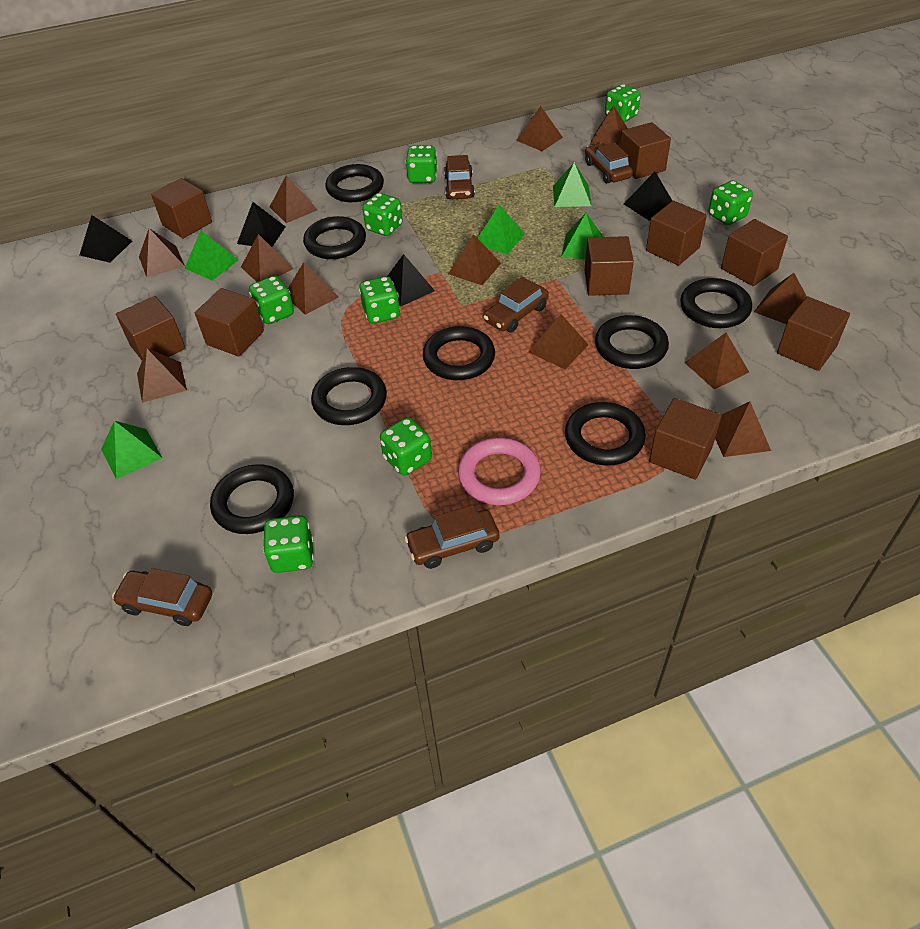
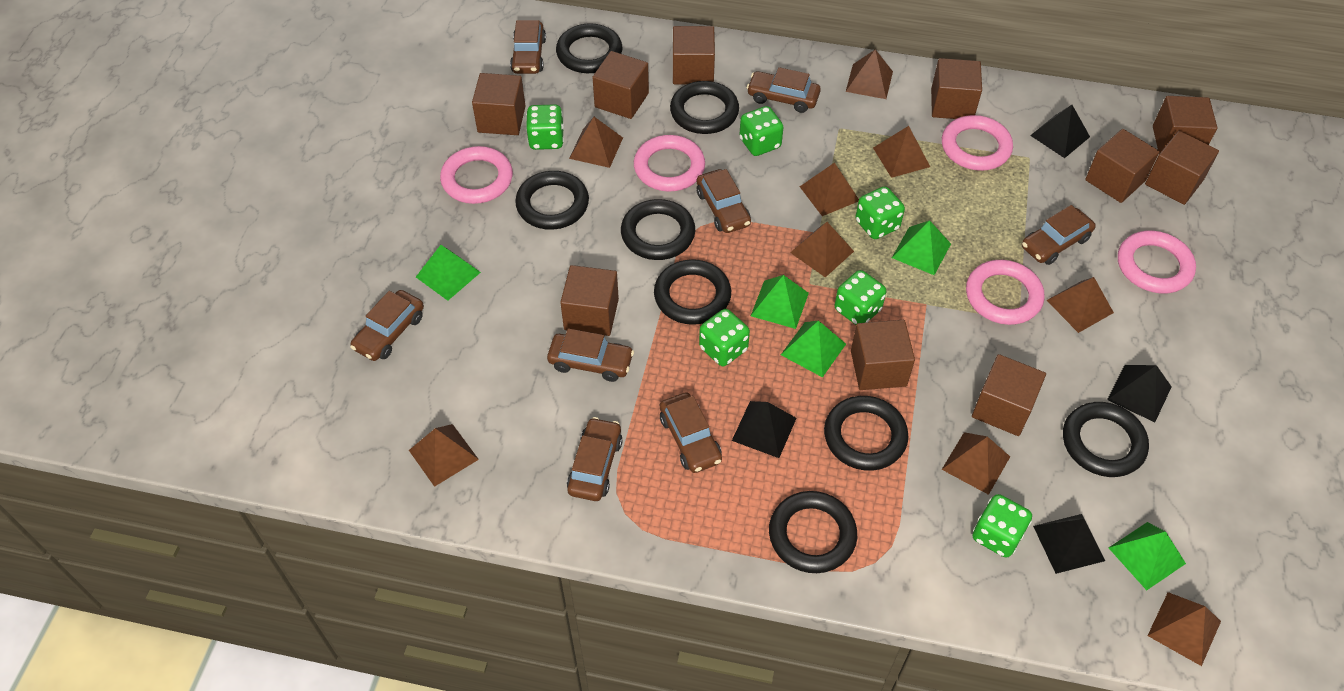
brown car: [112,568,212,626] [405,505,499,569] [444,155,475,199] [483,277,549,332] [585,143,633,183] = 5 -> [350,290,424,361] [510,20,546,74] [547,328,634,382] [567,417,623,501] [660,392,722,473] [697,169,751,233] [747,67,821,113] [1022,205,1096,265] = 8
brown cube: [116,296,186,360] [151,178,212,238] [195,288,264,357] [584,236,634,296] [620,122,671,179] [646,201,707,266] [649,398,722,479] [721,219,788,286] [777,296,850,371] = 9 -> [472,73,525,135] [560,265,619,336] [592,51,649,119] [673,26,715,84] [851,320,915,390] [931,58,982,119] [972,354,1046,436] [1085,129,1159,203] [1145,131,1219,205] [1153,96,1217,154] = 10
brown pyramid: [137,348,187,403] [139,228,185,278] [241,234,294,282] [270,175,318,223] [288,262,339,315] [448,234,501,285] [516,106,563,151] [529,314,589,369] [589,105,628,147] [684,333,749,389] [715,401,771,457] [754,273,807,324] = 12 -> [409,424,479,487] [569,117,623,168] [790,222,854,277] [800,163,859,216] [846,49,893,99] [873,126,930,178] [942,432,1010,495] [1047,277,1114,333] [1147,592,1221,666] = 9
green dice: [249,276,294,324] [263,515,314,573] [359,276,400,324] [362,193,403,236] [380,417,432,475] [406,145,438,183] [605,84,641,122] [708,180,753,225] = 8 -> [526,104,564,150] [699,309,750,366] [739,106,784,156] [835,270,886,325] [855,186,905,239] [973,494,1032,558] = 6
pink ring: [458,438,541,505] = 1 -> [440,146,513,204] [634,135,705,191] [942,115,1013,171] [966,260,1044,325] [1118,231,1196,293] = 5

